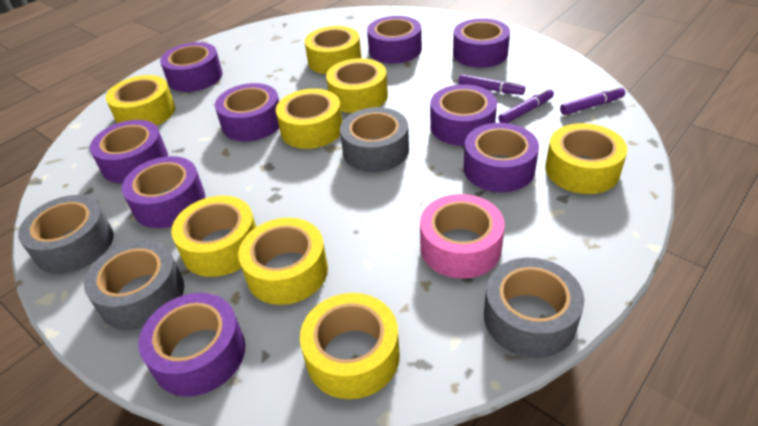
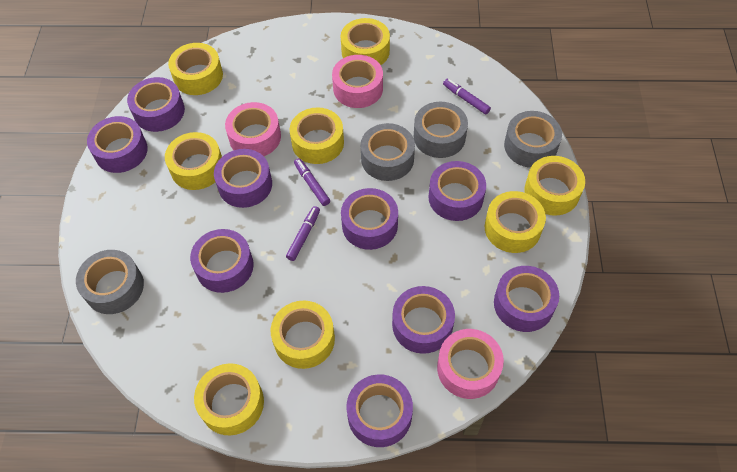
pink tape: [420,194,505,279] = 1 -> [225,102,281,156] [332,55,383,108] [437,329,504,399] = 3

